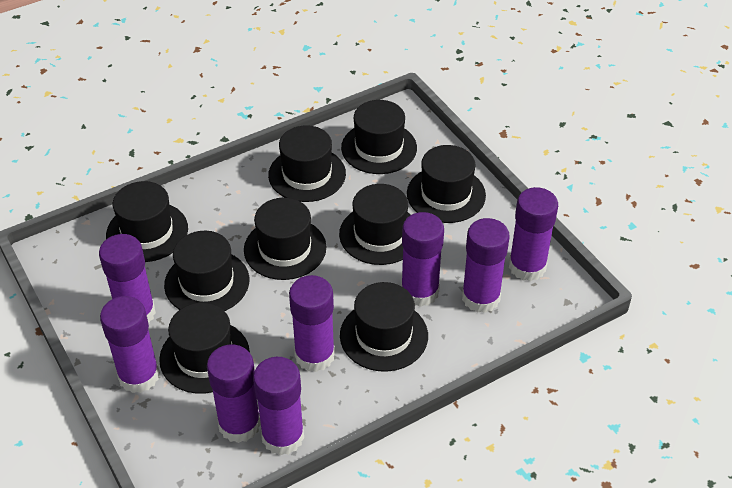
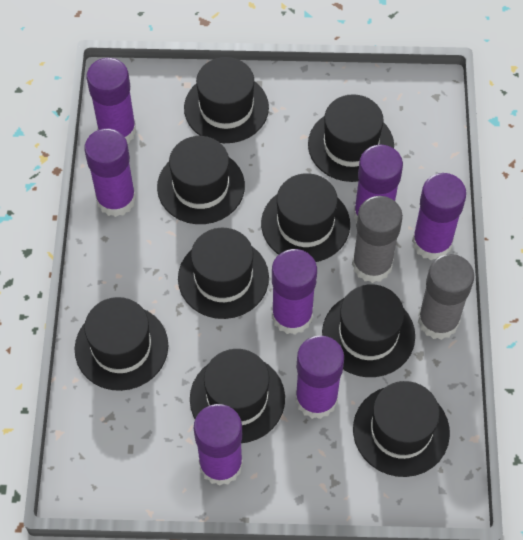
grey glue stick: none = 0 -> [352,196,403,283] [418,254,474,340] = 2
purple glue stick: [99,234,156,324] [100,296,160,393] [207,345,261,443] [253,357,304,455] [289,275,335,372] [401,212,444,307] [462,218,510,313] [509,187,558,281] = 8 -> [84,128,136,217] [87,58,136,144] [194,404,243,486] [272,249,317,335] [295,335,344,419] [354,145,403,221] [412,173,466,260] = 7

